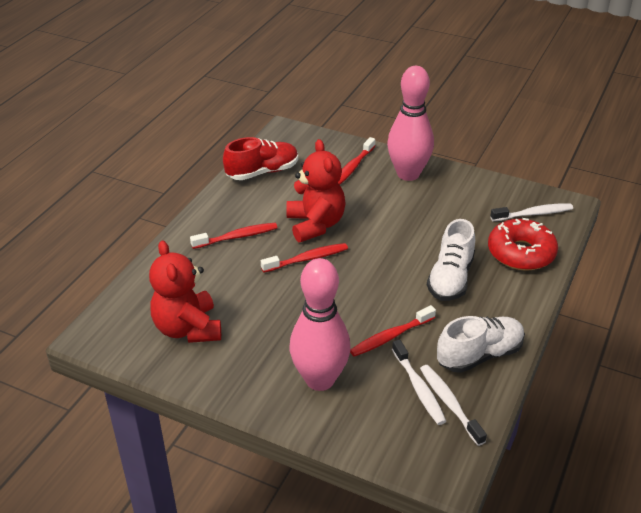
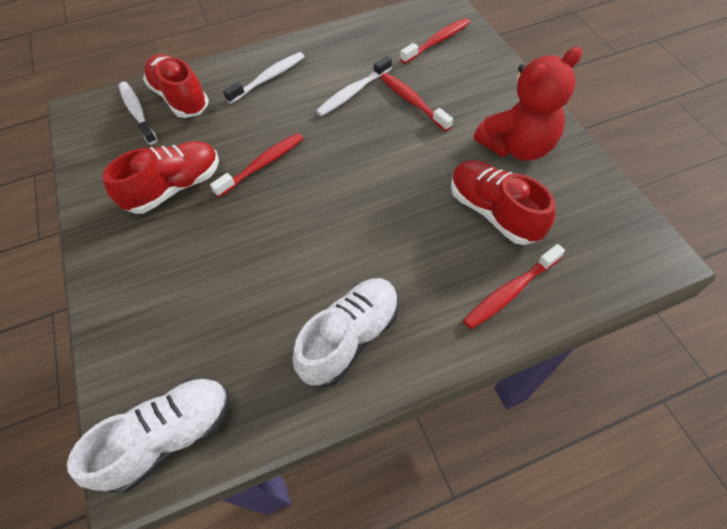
pink bowling pin: [290,258,351,391] [387,66,434,181] = 2 -> none = 0
red donut: [488,218,558,271] = 1 -> none = 0
red shoe: [223,137,298,180] = 1 -> [102,141,219,214] [143,54,209,118] [451,160,555,245] = 3
red teddy bear: [149,240,221,343] [286,139,346,242] = 2 -> [474,47,582,161] = 1

